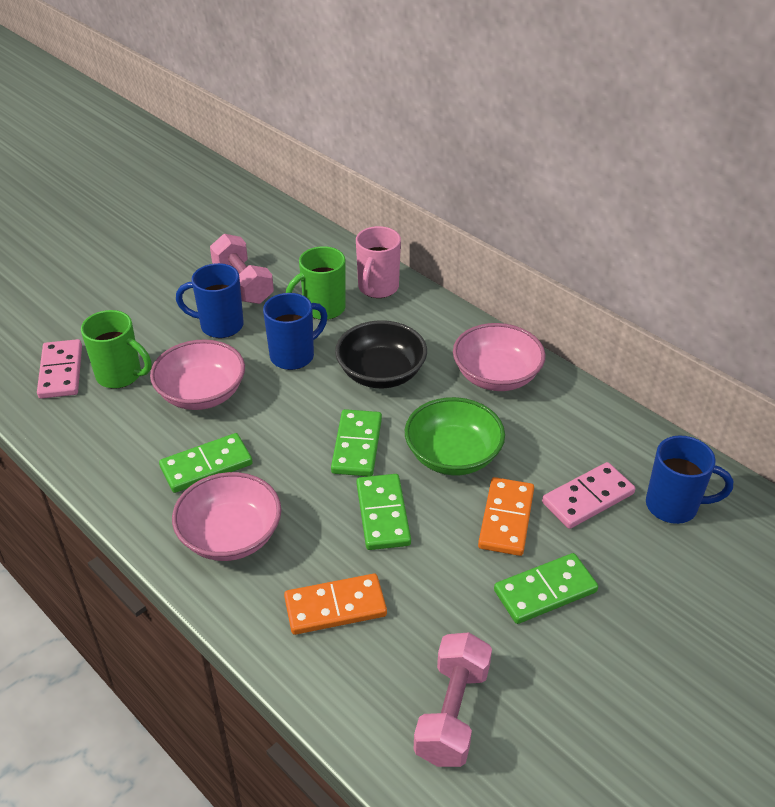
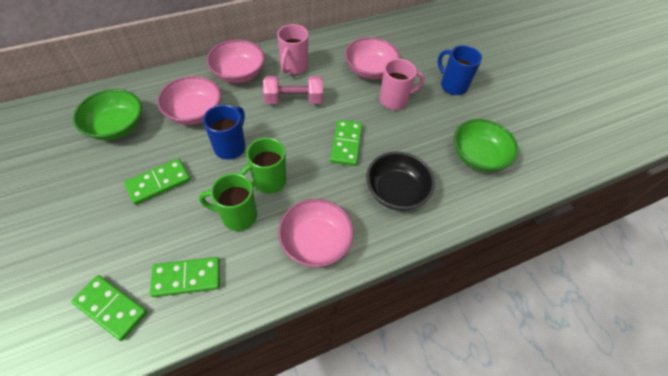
blue mug: [176,263,244,338] [263,293,327,370] [646,435,733,524] = 3 -> [203,105,245,160] [438,45,482,95] = 2
green bowl: [405,397,505,475] = 1 -> [73,89,142,140] [454,119,518,172] = 2
orange domino: [284,574,387,635] [478,477,534,556] = 2 -> none = 0
pink bowl: [150,339,245,410] [172,472,281,561] [453,323,546,391] = 3 -> [157,76,221,125] [207,40,265,83] [278,199,354,267] [345,37,400,79] = 4
pink domino: [37,339,82,399] [542,462,635,529] = 2 -> none = 0
pink dumbbell: [210,234,274,304] [414,632,492,767] = 2 -> [263,76,323,104] = 1
pink mug: [356,226,401,298] = 1 -> [277,24,309,75] [379,59,425,110] = 2

